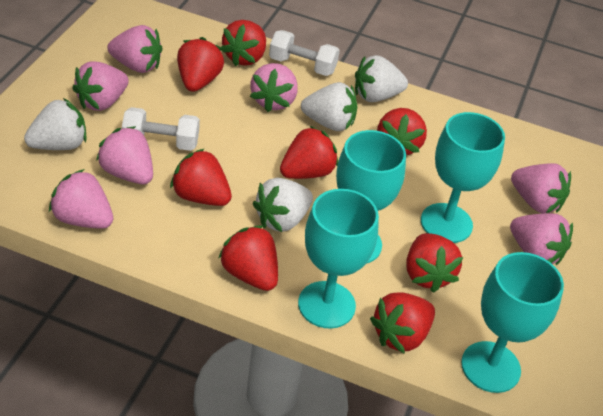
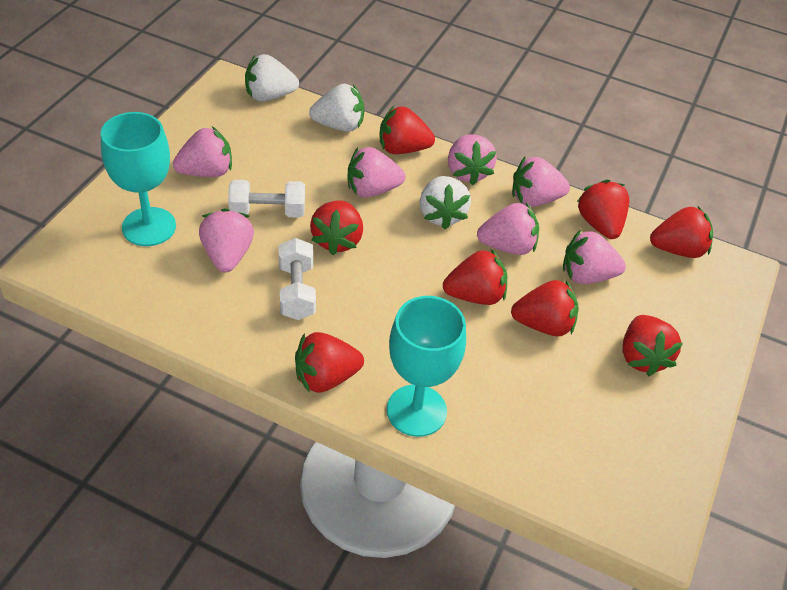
turquoise goblet: [298,189,379,328] [336,130,406,264] [421,112,505,243] [461,252,564,393] = 4 -> [101,112,176,246] [387,296,466,437] = 2
white strawberry: [24,98,87,150] [253,178,313,232] [301,82,357,131] [355,55,408,102] = 4 -> [245,54,299,101] [309,84,364,132] [420,176,471,229] = 3

